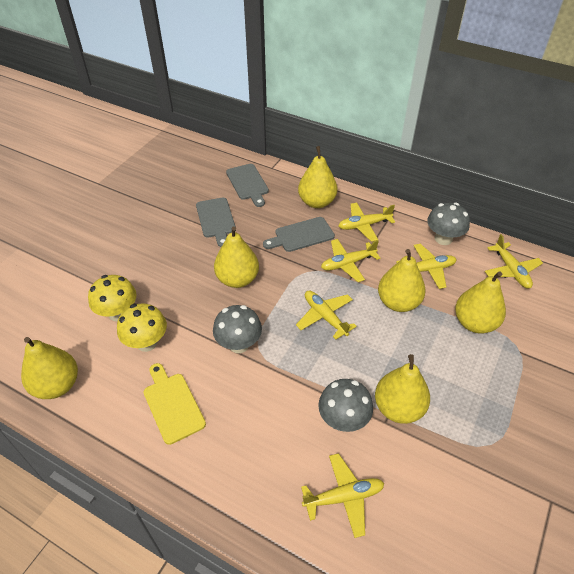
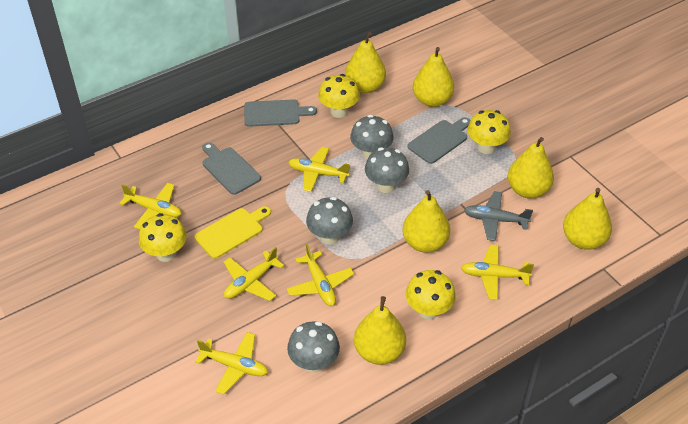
grey mushroom: [213,305,262,353] [318,379,373,432] [427,203,470,245] = 3 -> [287,321,340,373] [306,197,353,245] [350,115,394,159] [365,147,409,193] = 4
grey plane: none = 0 -> [464,191,533,241] = 1
yellow mushroom: [88,275,136,321] [117,303,167,352] = 2 -> [139,213,187,262] [318,74,360,118] [406,270,456,319] [467,110,511,154] = 4

